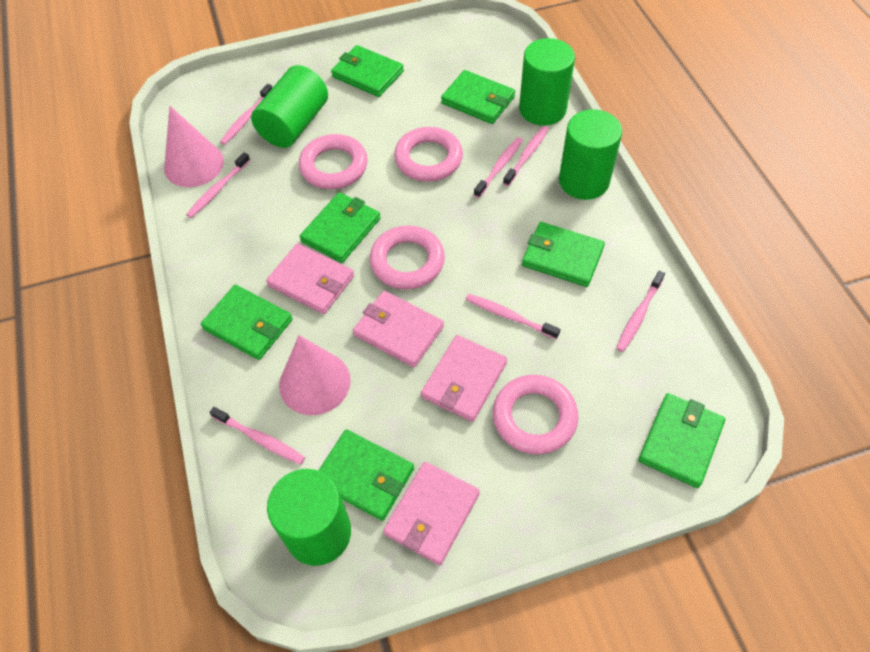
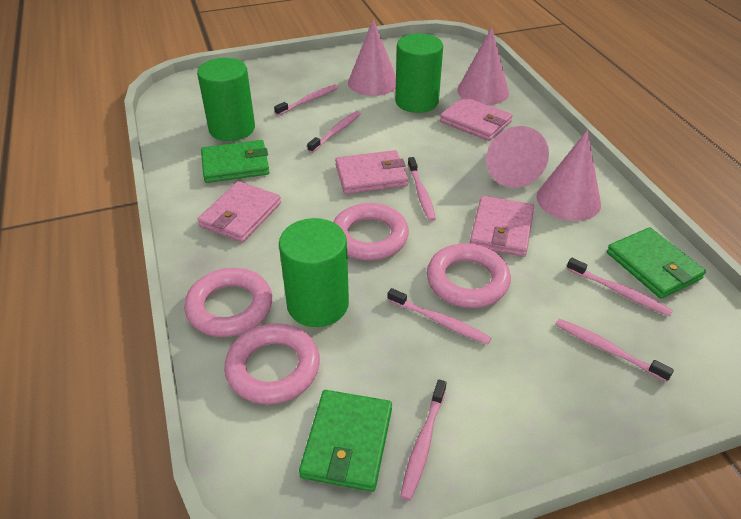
green cylinder: [251,65,328,148] [267,469,351,566] [519,38,575,126] [559,109,622,200] = 4 -> [197,58,255,141] [279,218,349,327] [395,34,443,113] = 3
green wallet: [201,285,293,360] [300,192,381,263] [318,429,414,521] [331,45,404,97] [441,70,515,124] [522,222,605,287] [639,393,725,488] = 7 -> [201,140,269,183] [299,390,392,492] [607,227,706,299] = 3
pink cone: [164,106,224,187] [279,335,351,415] = 2 -> [348,19,396,96] [457,27,509,105] [486,126,549,188] [536,130,601,221] = 4

